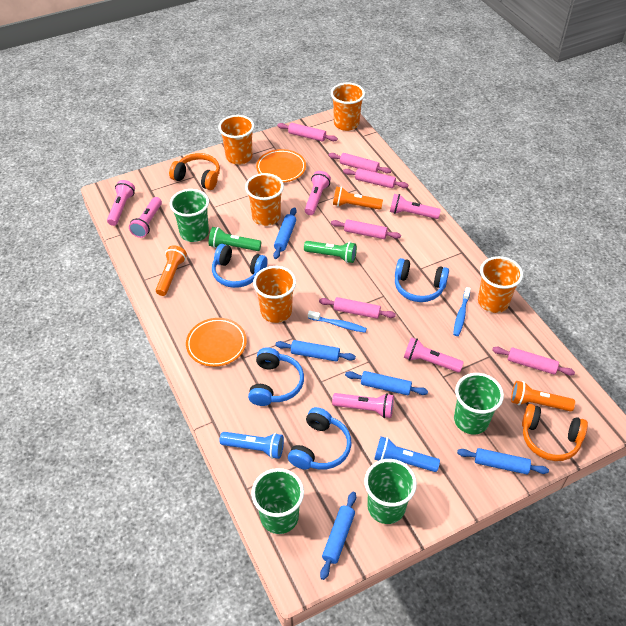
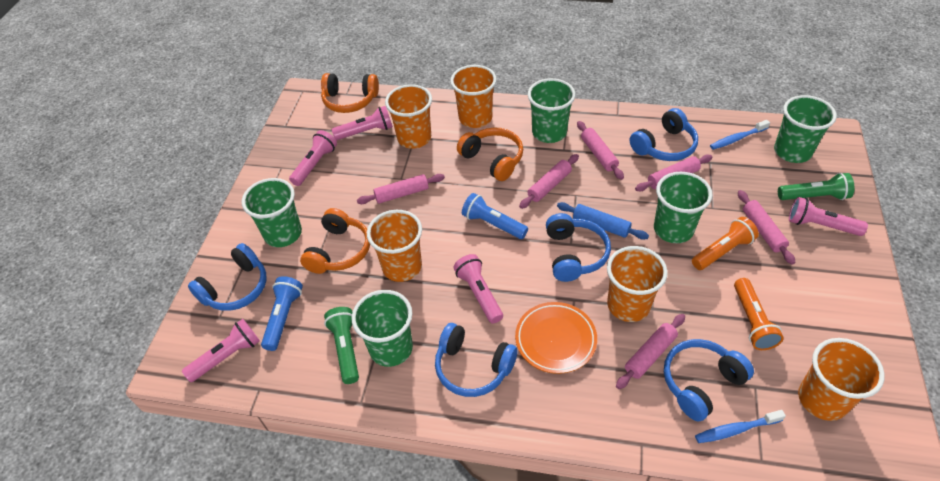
blue headphones: [212,244,267,288] [248,347,304,406] [288,407,352,470] [395,258,449,302] = 4 -> [188,243,267,311] [435,323,517,397] [546,213,611,282] [630,108,698,161] [664,339,754,422] = 5
blue rolling pin: [273,207,297,259] [275,340,356,362] [320,492,356,580] [345,371,428,395] [457,448,549,475] = 5 -> [557,202,649,240] = 1
green cup: [170,189,209,242] [251,468,304,534] [364,459,417,524] [454,373,504,434] = 4 -> [242,178,302,247] [351,290,413,367] [528,78,575,143] [654,172,713,243] [774,95,837,163] = 5
orange flashlight: [156,245,187,296] [333,186,383,210] [511,381,575,412] = 3 -> [692,217,759,270] [734,278,784,350] = 2
orange headphones: [169,153,220,190] [522,404,588,461] = 2 -> [300,208,370,274] [321,73,379,113] [457,128,523,181] = 3
orange plate: [186,318,247,367] [256,149,306,183] = 2 -> [515,302,597,374] = 1
pink flashlight: [107,180,135,226] [129,197,162,238] [305,171,331,215] [332,393,394,418] [390,194,441,219] [404,337,464,372] = 6 -> [182,319,260,382] [289,130,337,186] [332,106,393,140] [453,254,503,324] [789,197,868,236] = 5

